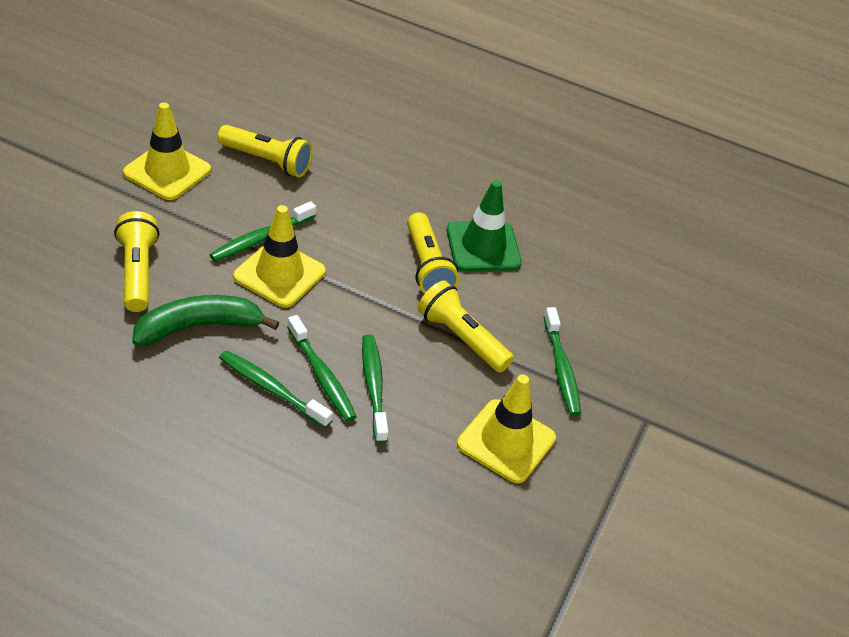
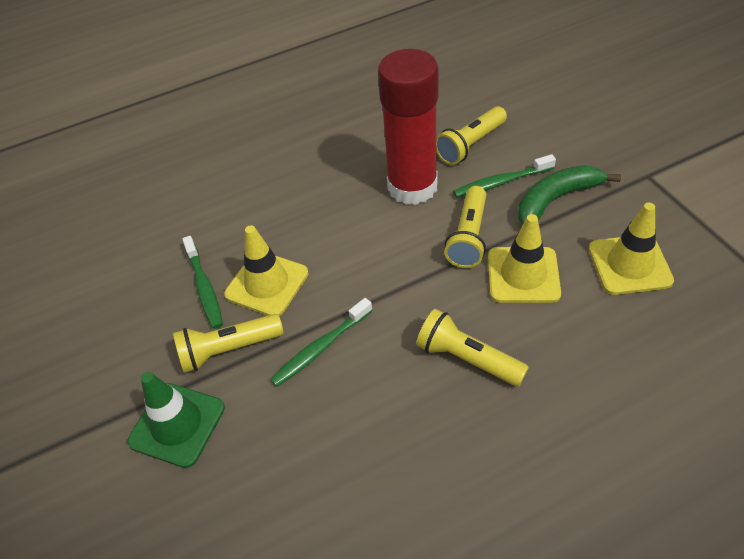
green toothbrush: [209,201,316,262] [219,350,333,428] [287,315,357,421] [362,334,388,443] [544,307,581,416] = 5 -> [182,236,223,329] [270,298,373,387] [453,154,556,198] = 3
red glue stick: none = 0 -> [378,49,438,205] = 1

